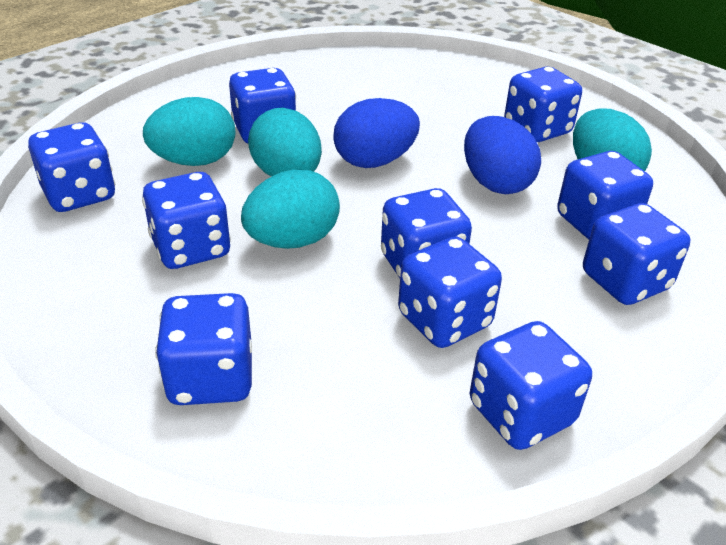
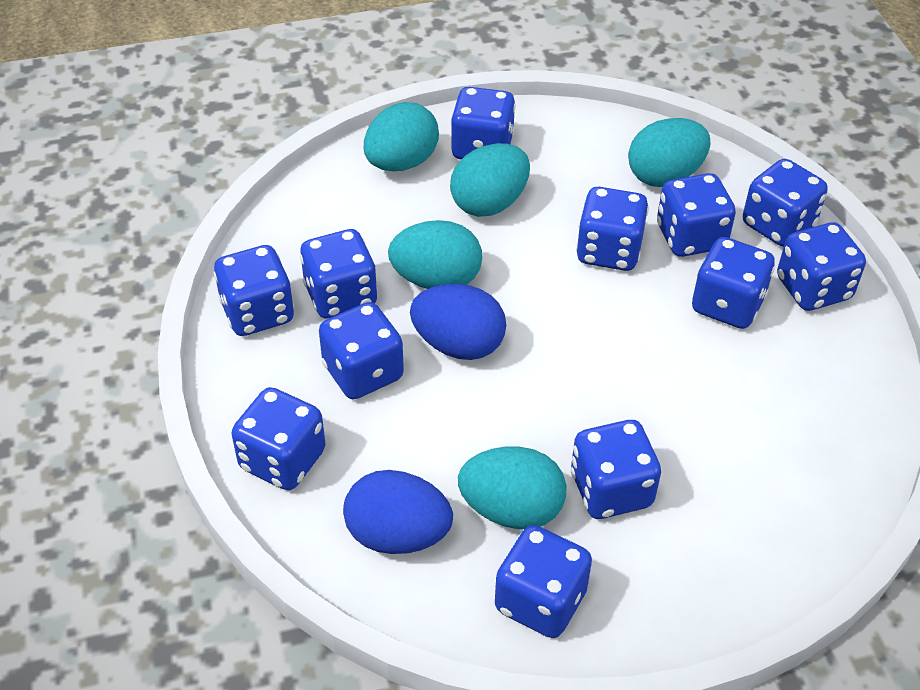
blue dice: [28,122,115,212] [142,172,231,269] [155,293,252,405] [229,68,296,143] [381,188,472,278] [398,236,502,348] [470,321,592,450] [504,67,582,142] [557,151,653,239] [583,203,690,305] = 10 -> [214,245,294,336] [232,387,325,490] [300,229,378,319] [319,302,404,399] [451,87,516,160] [495,525,592,638] [571,420,661,519] [576,187,649,271] [657,173,736,257] [692,237,775,329] [743,159,827,247] [777,222,866,311] = 12
turquoise egg: [143,97,235,166] [241,169,340,249] [248,108,322,176] [573,108,652,171] = 4 -> [364,102,439,171] [388,220,482,289] [450,143,530,217] [458,447,567,529] [628,118,711,187] = 5

